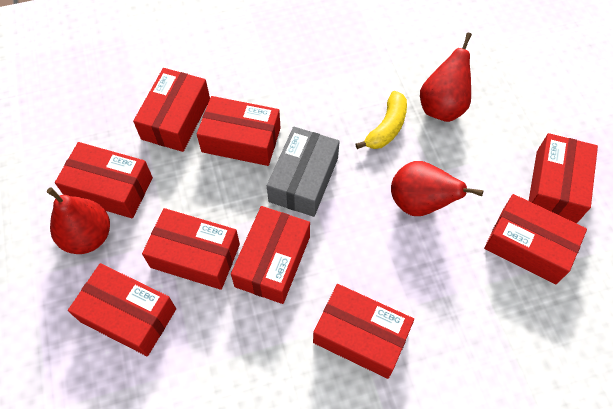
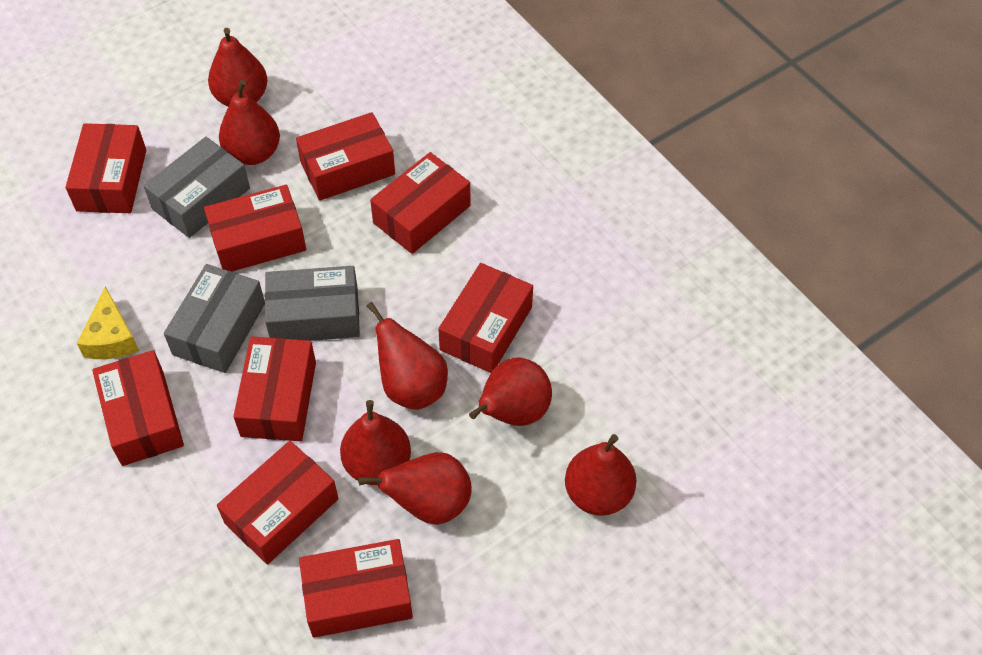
grey box: [267,127,340,217] = 1 -> [143,137,250,238] [164,264,265,373] [265,266,360,341] = 3
red pear: [47,187,110,254] [391,161,483,216] [420,33,472,122] = 3 -> [208,28,268,107] [219,80,280,165] [340,400,411,485] [358,452,472,525] [366,302,448,410] [469,358,552,426] [565,434,637,516] = 7
yellow banana: [356,91,407,149] = 1 -> none = 0
yellow cheese: none = 0 -> [77,286,139,359] = 1

